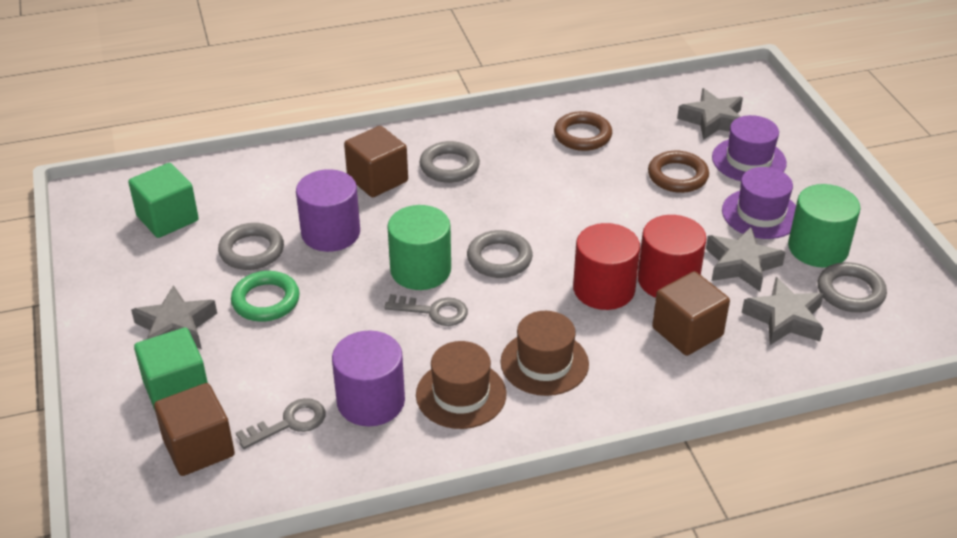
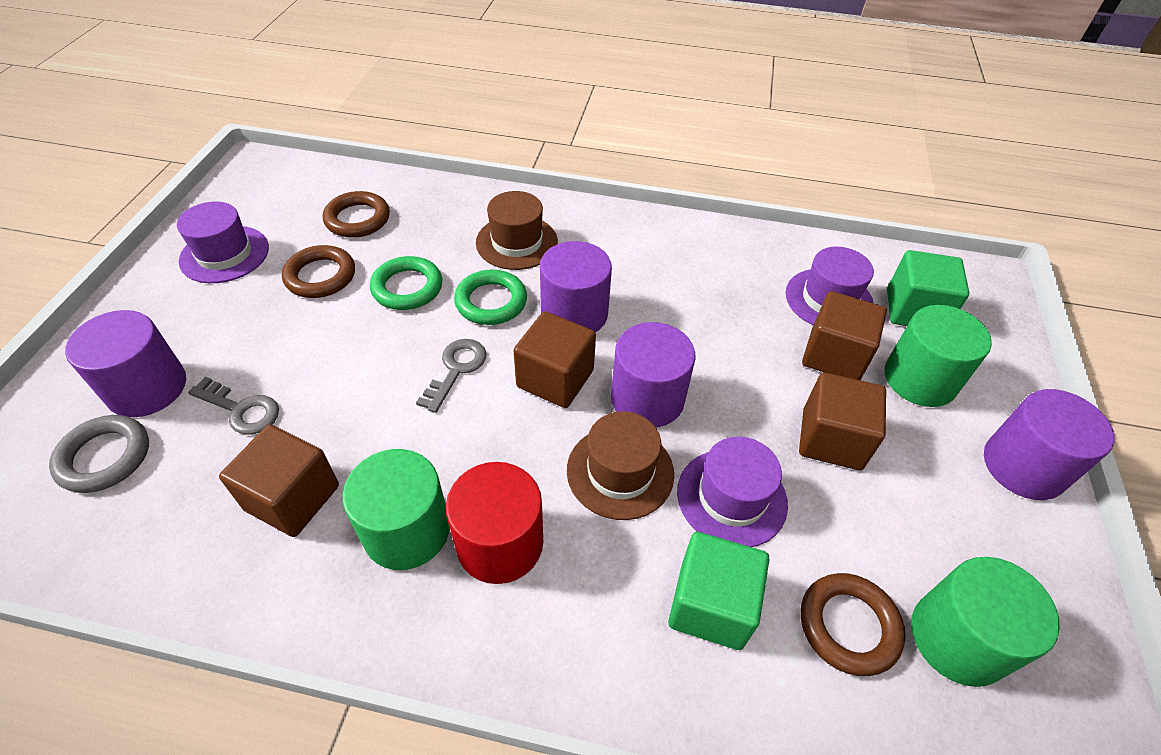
brown cube: [154,383,235,476] [344,126,408,197] [652,271,730,356] = 3 -> [219,425,339,537] [513,311,596,408] [799,372,886,470] [802,291,887,380] = 4
brown ring: [554,111,612,151] [648,151,709,193] = 2 -> [282,245,355,298] [323,191,390,238] [801,573,905,676] = 3
green cylinder: [387,205,451,290] [788,184,861,268] = 2 -> [343,449,450,570] [885,305,992,407] [911,557,1060,687] = 3
green ring: [231,271,300,322] = 1 -> [370,256,443,310] [454,270,527,325] = 2
grey ring: [218,223,284,270] [419,141,480,183] [467,230,533,278] [818,262,887,313] = 4 -> [49,415,149,493] = 1
grey star: [131,285,217,349] [677,88,743,140] [706,227,786,291] [742,277,824,345] = 4 -> none = 0
purple cylinder: [296,169,360,252] [332,330,405,426] = 2 -> [65,310,186,417] [540,241,612,332] [611,322,695,428] [984,389,1115,500] = 4
purple hat: [712,115,787,181] [722,167,796,239] = 2 -> [177,201,269,283] [677,437,788,547] [785,247,874,325] = 3
red cylinder: [573,223,640,310] [638,215,706,298] = 2 -> [446,462,543,584] = 1

